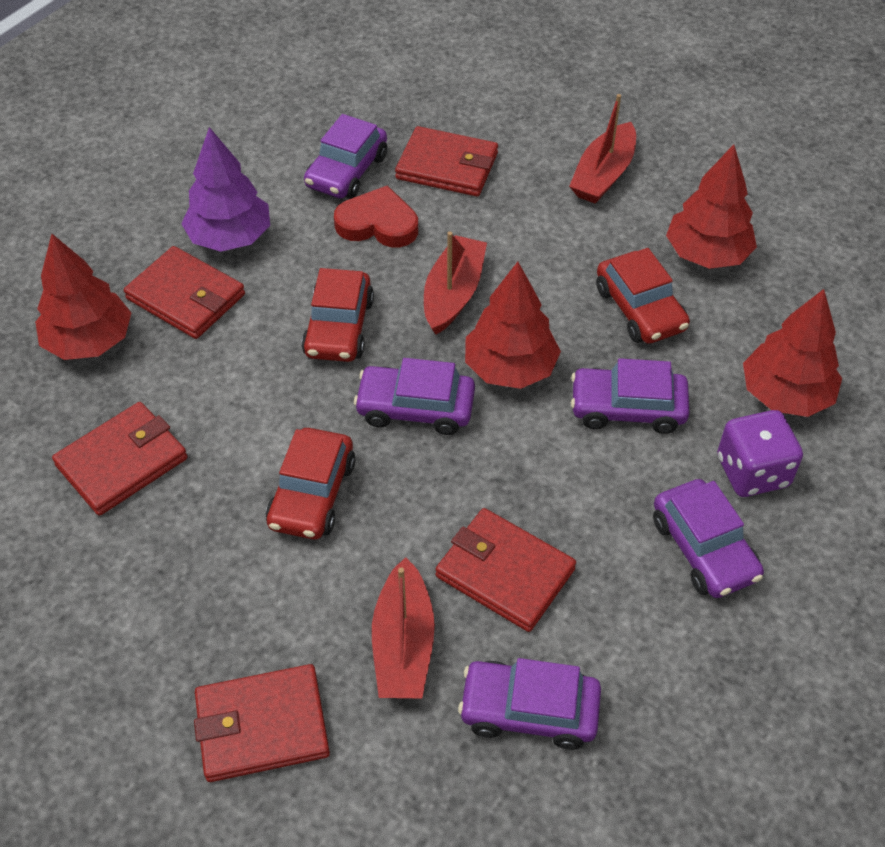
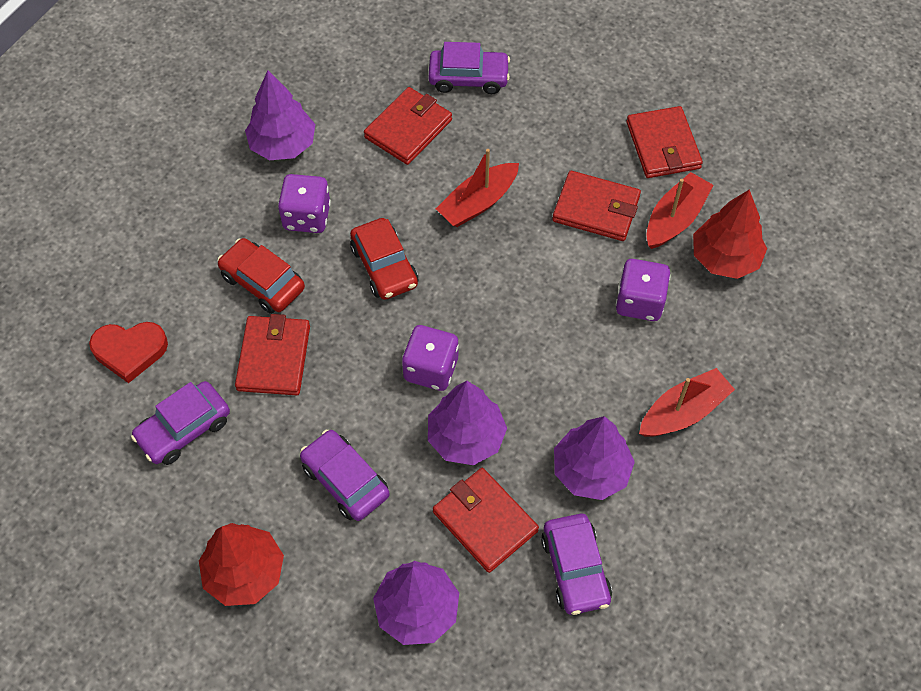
purple car: [304,114,387,199] [354,358,475,435] [458,658,601,750] [571,358,689,434] [653,479,764,598] = 5 -> [131,381,230,465] [300,430,390,521] [429,42,510,94] [541,514,612,615] = 4
purple dice: [717,410,803,497] = 1 -> [278,174,331,233] [402,325,459,391] [616,259,671,321] = 3
purple tree: [181,127,270,252] = 1 -> [245,71,315,160] [373,561,459,645] [428,381,507,465] [554,416,635,500] = 4
red car: [266,428,356,540] [301,268,374,362] [596,248,690,344] = 3 -> [217,238,305,314] [350,218,418,300] = 2
red tree: [35,234,131,360] [465,262,561,389] [666,144,757,269] [743,289,842,417] = 4 -> [199,523,284,606] [693,190,767,279] = 2

